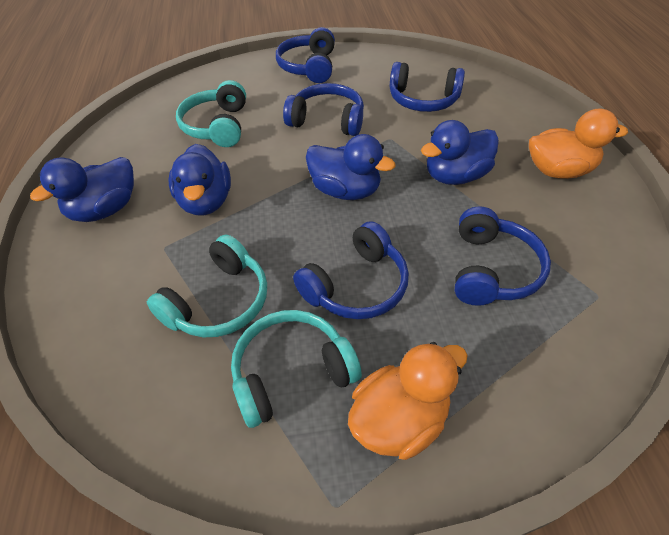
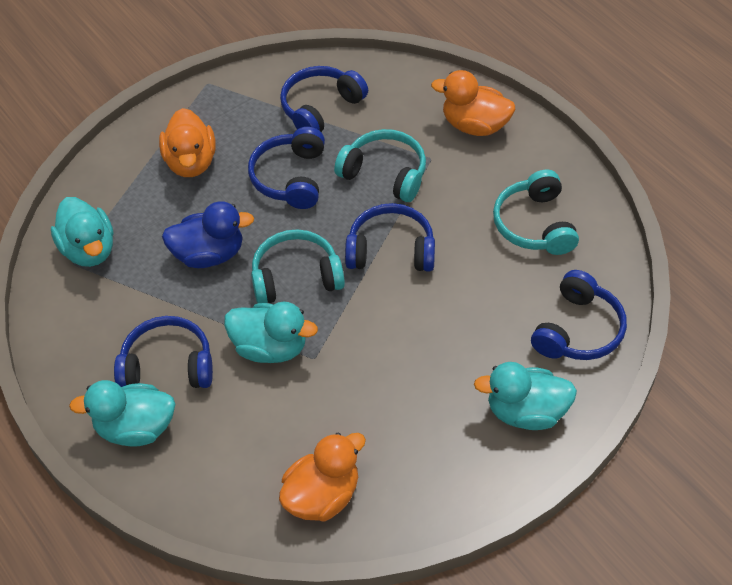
blue duck: [30,157,134,222] [168,144,231,215] [306,134,396,200] [421,120,499,185] = 4 -> [162,201,254,268] = 1
orange duck: [348,342,467,460] [529,108,628,179] = 2 -> [159,108,216,177] [279,433,366,521] [431,70,515,136] = 3
turquoise duck: none = 0 -> [51,197,114,267] [69,380,175,446] [224,302,318,363] [474,362,577,430] = 4

